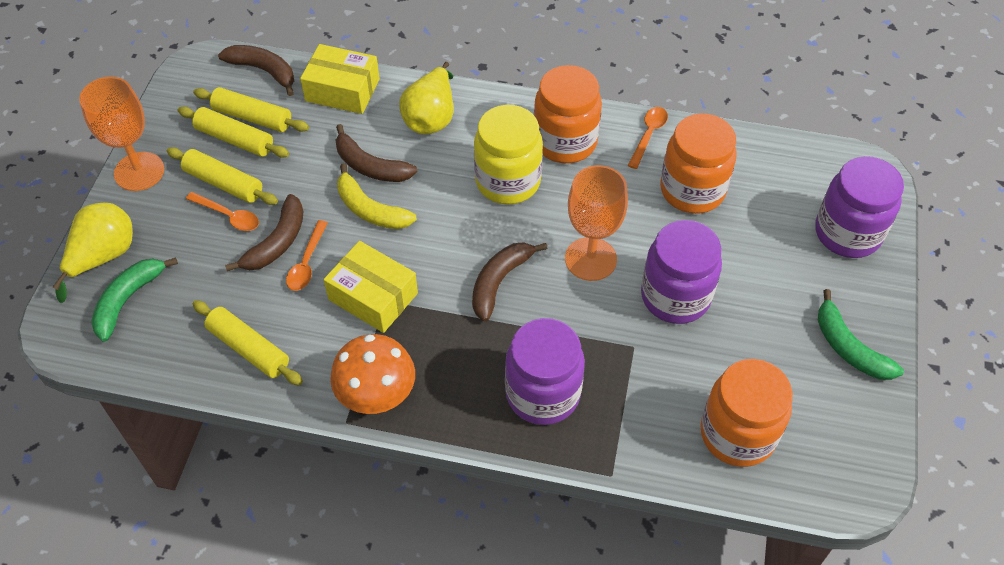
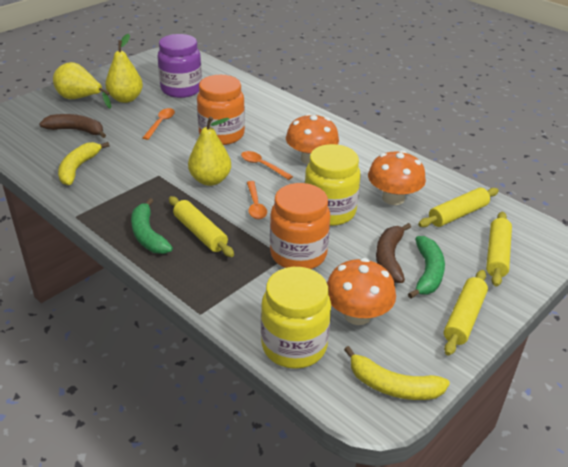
brown banana: [218,45,294,96] [225,194,304,271] [336,124,417,182] [472,242,548,321] = 4 -> [39,114,106,138] [376,223,411,283] = 2
orange goblet: [79,76,164,191] [565,165,628,281] = 2 -> none = 0
orange jar: [534,65,602,163] [660,113,737,214] [701,359,793,467] = 3 -> [197,75,245,145] [270,183,330,269] = 2
orange mushroom: [330,334,415,414] = 1 -> [286,113,339,165] [327,258,396,325] [368,150,426,205] = 3
purple jar: [505,318,585,425] [641,220,722,324] [815,156,904,258] = 3 -> [157,34,202,98] = 1
yellow banana: [337,163,417,229] = 1 -> [58,142,110,185] [344,346,450,400] = 2
yellow box: [300,44,380,114] [324,241,418,333] = 2 -> none = 0
yellow jar: [474,105,543,204] = 1 -> [261,267,331,369] [305,144,361,226] = 2
yellow pear: [52,203,133,303] [399,62,453,134] = 2 -> [53,62,111,109] [105,34,143,103] [188,117,231,186] = 3

